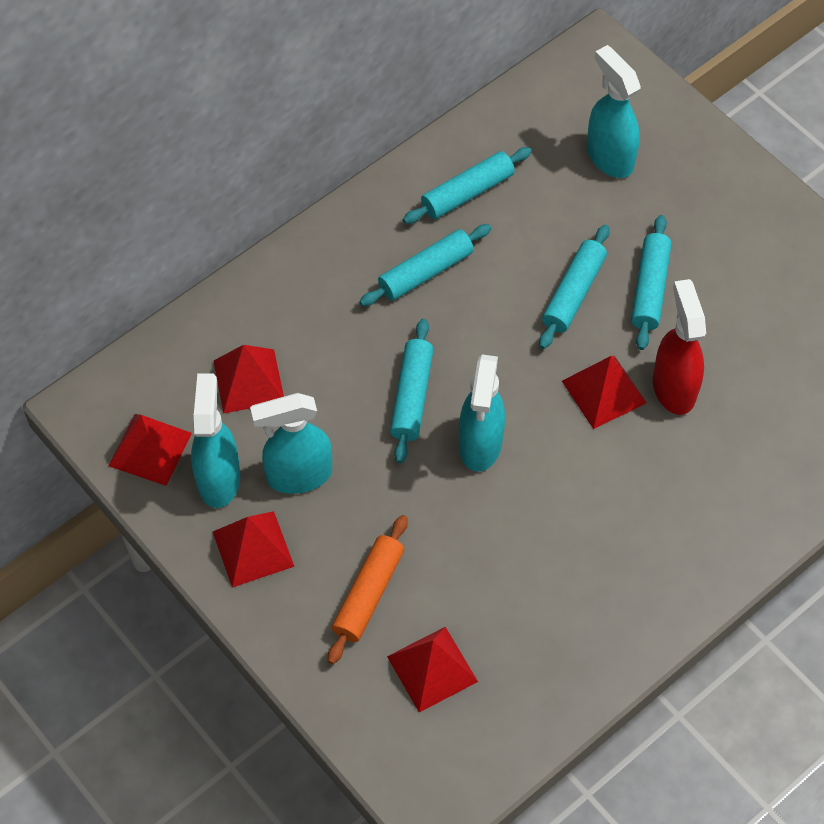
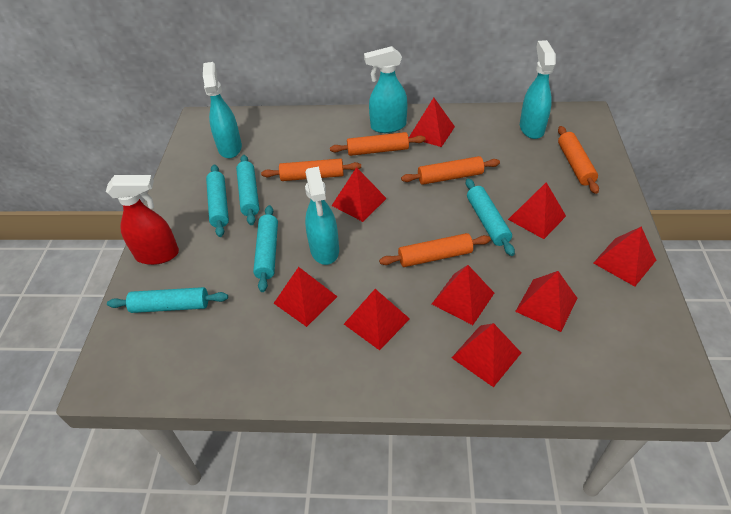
orange rolling pin: [328,515,408,664] = 1 -> [261,159,361,181] [330,132,426,156] [379,233,491,267] [401,156,500,185] [558,126,599,194] = 5
red pyramid: [109,414,192,486] [213,511,294,588] [214,345,284,413] [387,627,478,712] [562,356,647,429] = 5 -> [274,267,338,327] [332,167,387,222] [344,289,410,350] [409,98,455,147] [432,265,494,325] [452,323,521,387] [508,182,566,239] [515,271,578,332] [594,226,656,287] = 9

